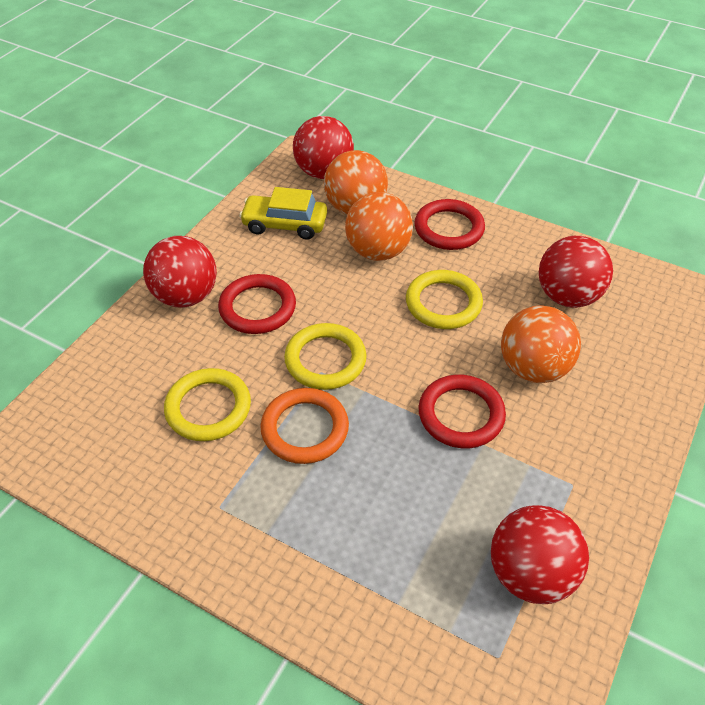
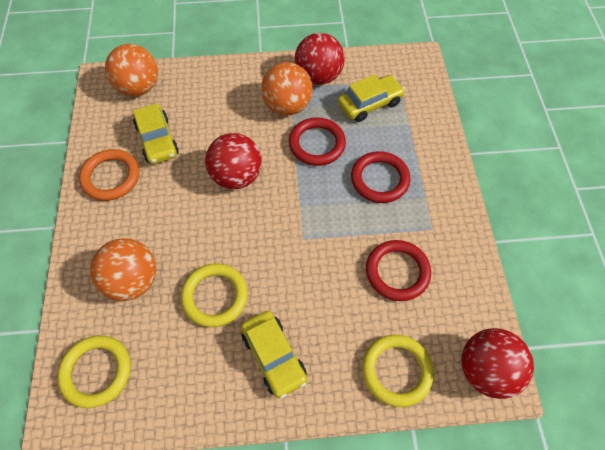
red ball: [143,236,217,307] [293,116,354,179] [491,505,589,604] [539,236,613,308] = 4 -> [205,133,262,189] [295,33,344,85] [461,328,534,399] = 3
yellow car: [239,187,327,240] = 1 -> [133,103,179,164] [241,311,307,399] [338,74,405,122] = 3

